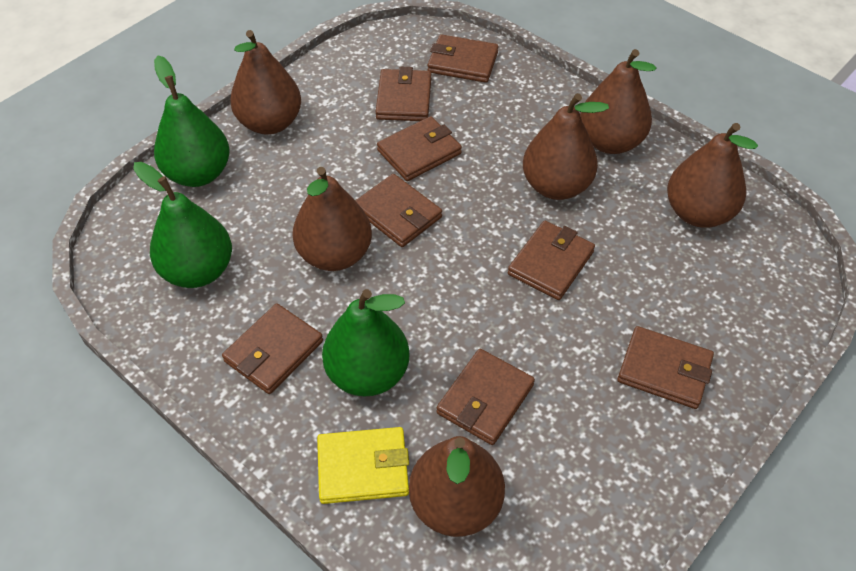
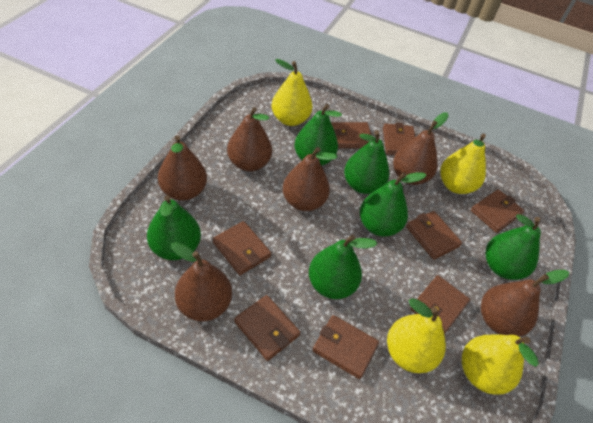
green pear: [133,162,232,288] [154,56,230,187] [322,289,409,396] = 3 -> [147,195,201,260] [294,104,342,166] [309,235,377,299] [344,131,390,194] [360,172,426,237] [485,214,541,280] = 6
yellow pear: none = 0 -> [272,59,313,126] [387,298,446,373] [440,134,486,194] [462,334,539,395] = 4
yellow wallet: [317,427,409,504] = 1 -> none = 0

